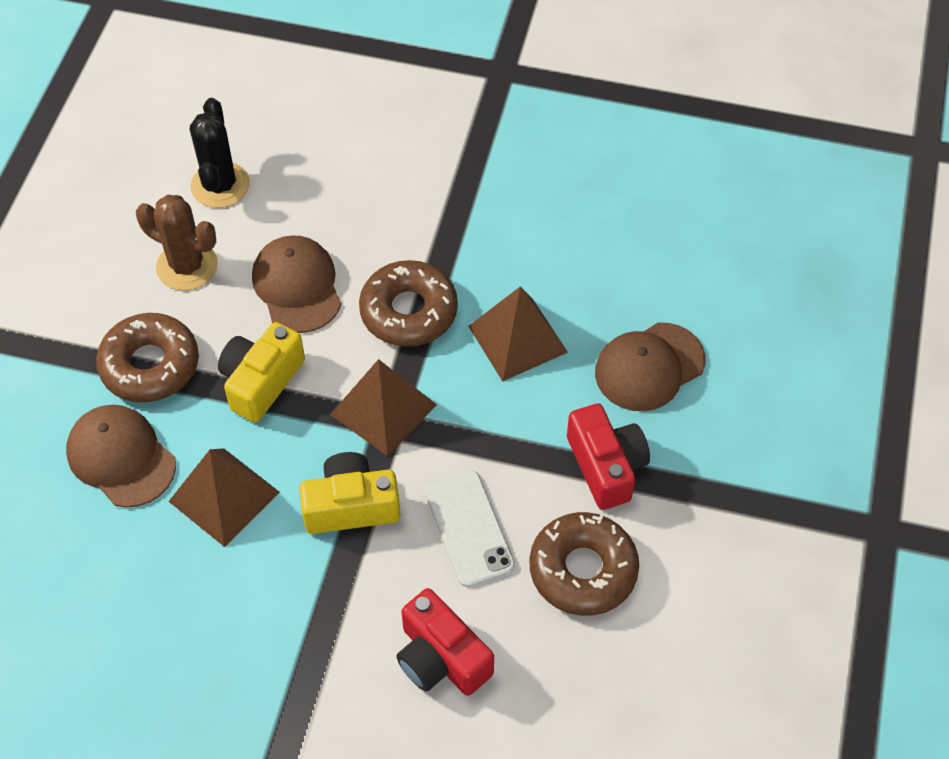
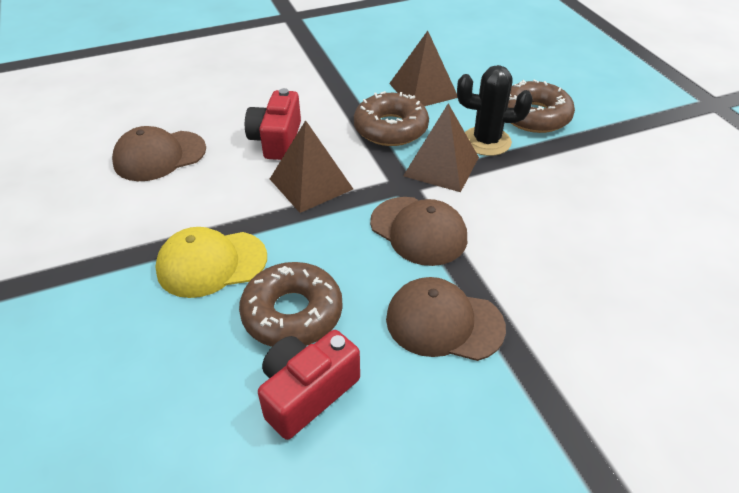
brown cactus: [136,195,218,291] = 1 -> none = 0
white phone: [425,470,515,587] = 1 -> none = 0
yellow camera: [218,322,305,423] [299,452,400,534] = 2 -> none = 0
yellow cap: none = 0 -> [155,227,267,298] = 1

